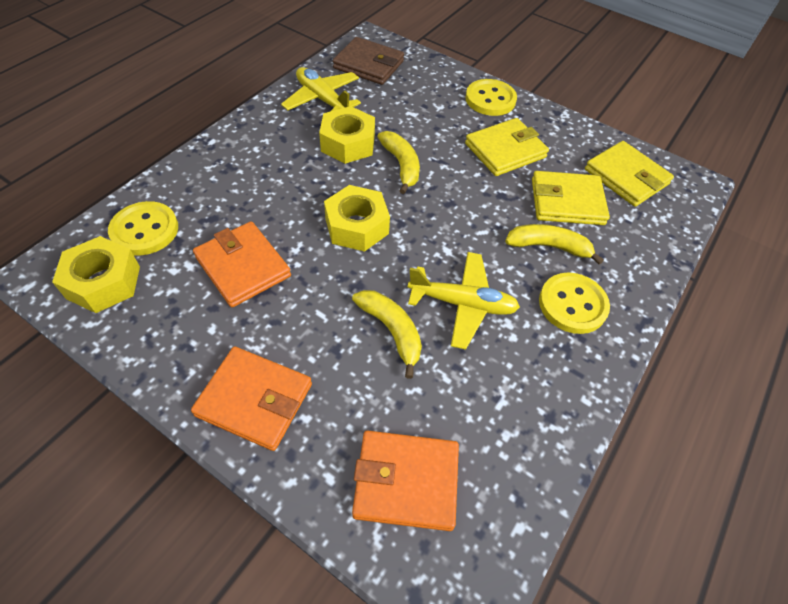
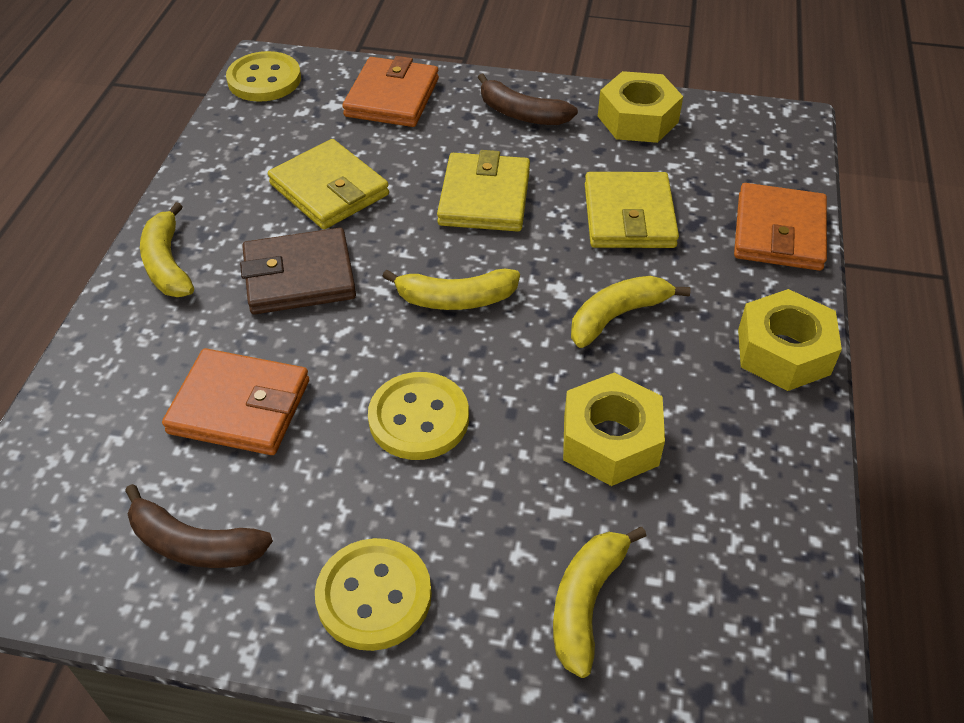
brown banana: none = 0 -> [125,484,273,568] [478,73,578,125] = 2
yellow banana: [352,290,422,379] [377,131,420,194] [505,224,604,265] = 3 -> [140,202,194,297] [382,269,520,310] [553,527,646,678] [571,276,691,348] = 4
yellow plane: [281,67,361,112] [408,252,520,350] = 2 -> none = 0

